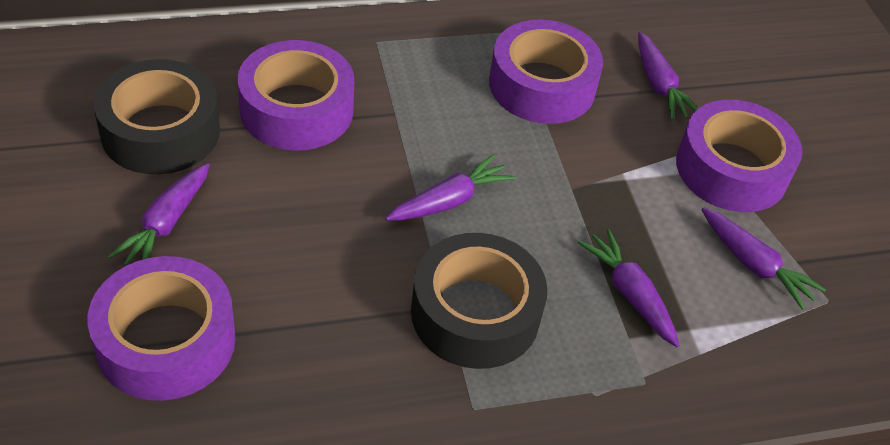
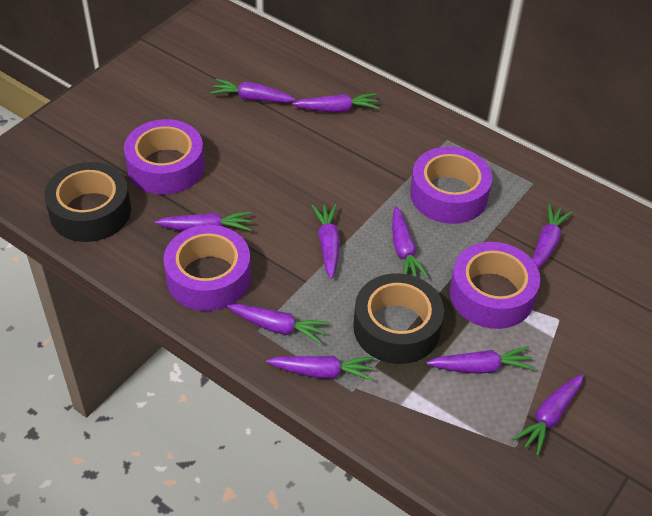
purple carrot: [108,163,210,266] [385,154,515,221] [578,229,680,348] [638,32,698,120] [701,207,826,310] = 5 -> [155,212,252,231] [210,79,296,103] [227,304,329,344] [266,356,374,381] [292,93,379,113] [312,204,340,279] [392,206,429,279] [426,346,535,374] [513,374,584,456] [532,204,572,269] = 10

